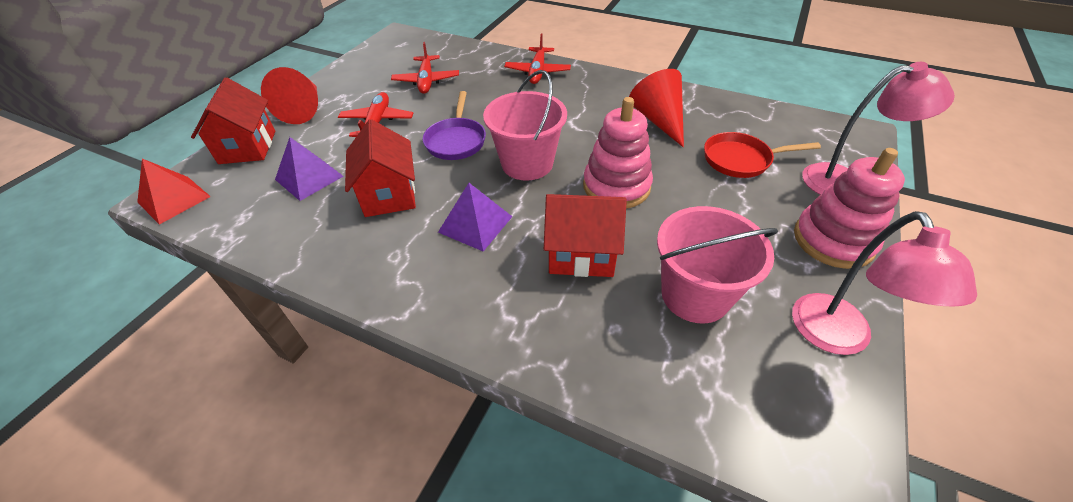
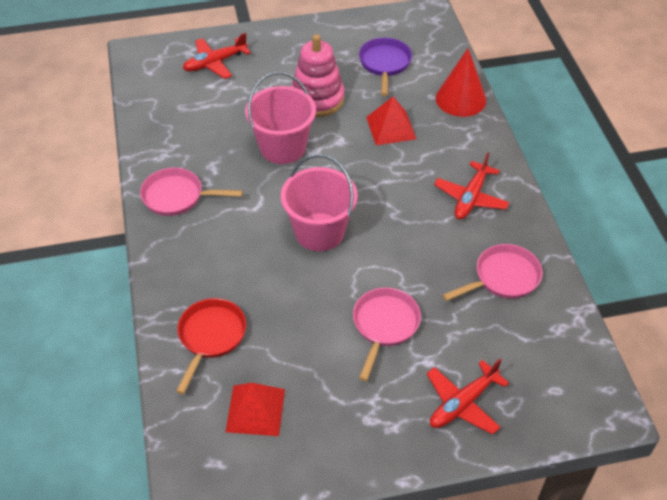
pink lamp: [792,211,977,355] [802,62,955,195] = 2 -> none = 0
pink pan: none = 0 -> [140,168,243,216] [353,288,421,381] [443,244,542,301] = 3
pink stacking toy: [583,97,653,208] [794,148,905,269] = 2 -> [291,34,344,117] = 1
purple pyramid: [275,137,344,201] [438,183,512,251] = 2 -> none = 0
red cone: [261,67,318,124] [629,69,684,148] = 2 -> [436,48,486,117] = 1
red house: [191,77,275,164] [345,119,416,217] [544,194,627,277] = 3 -> none = 0
red pyramid: [137,159,211,225] = 1 -> [226,383,285,436] [366,97,416,145] = 2

